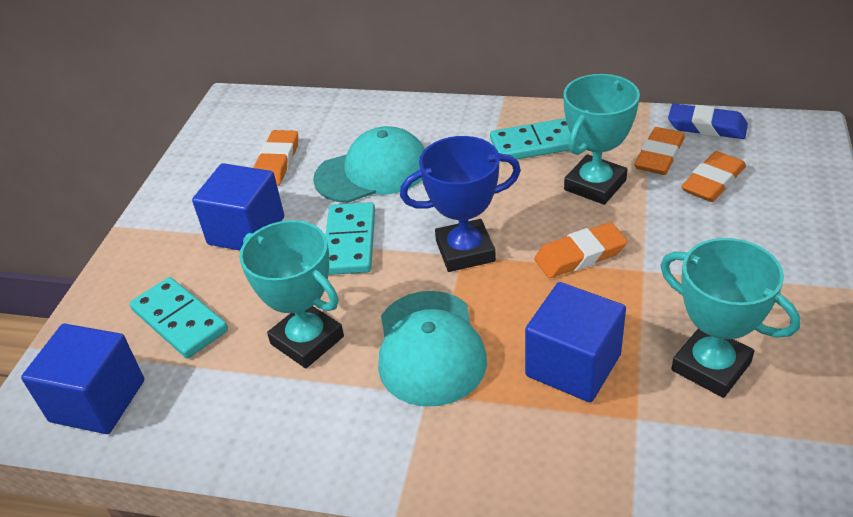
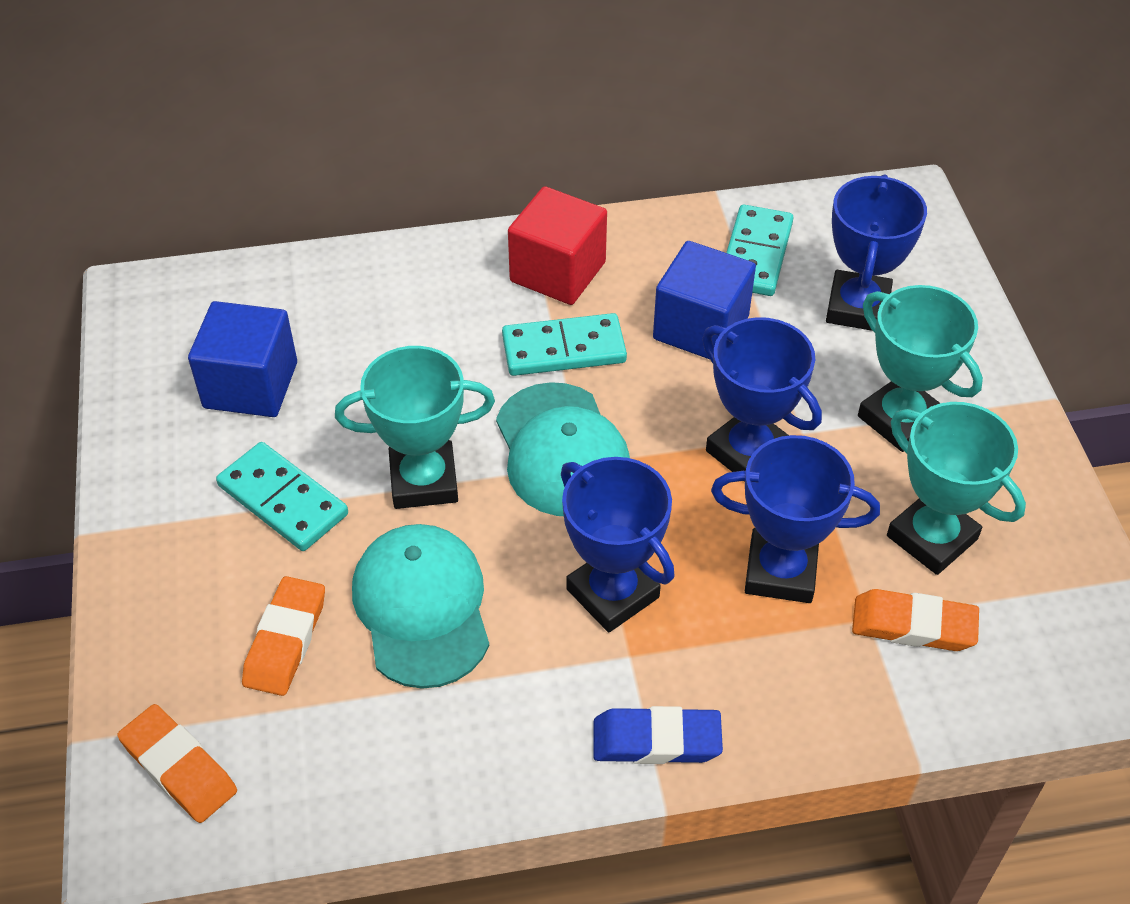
blue cube: [21,324,144,434] [192,163,284,250] [525,282,626,402] = 3 -> [188,301,297,417] [653,241,756,359] = 2
blue trophy: [400,136,521,272] = 1 -> [561,457,675,632] [702,317,822,482] [711,435,880,603] [826,174,927,331] = 4
orange eraser: [253,130,298,186] [534,222,627,278] [634,127,685,175] [681,151,746,202] = 4 -> [117,704,237,823] [242,576,325,696] [852,589,979,651] = 3
red cube: none = 0 -> [508,186,607,305] = 1

